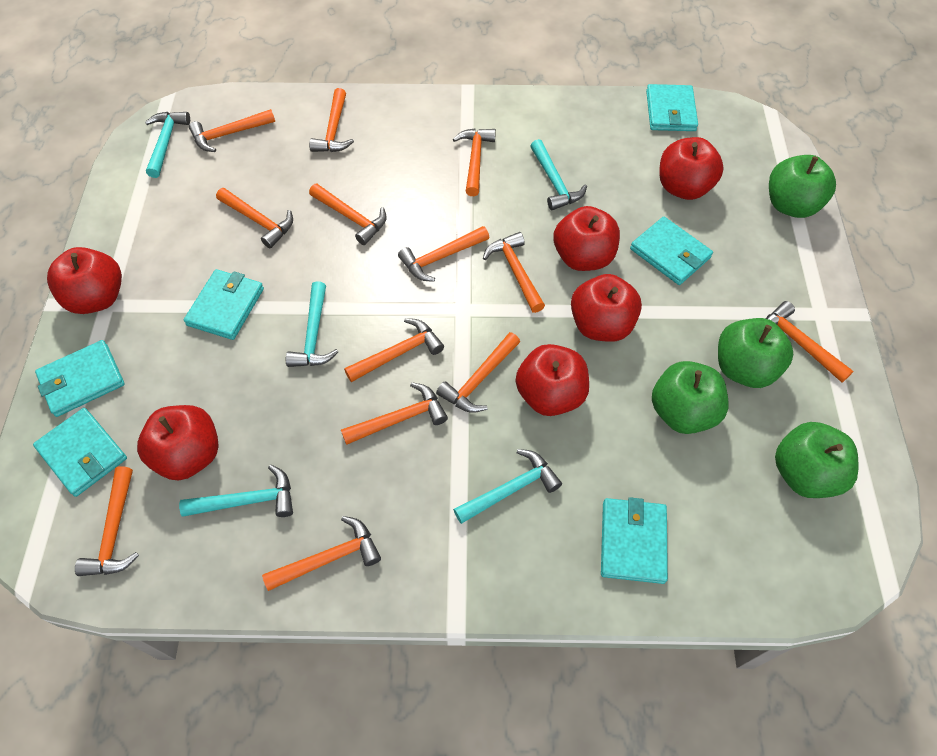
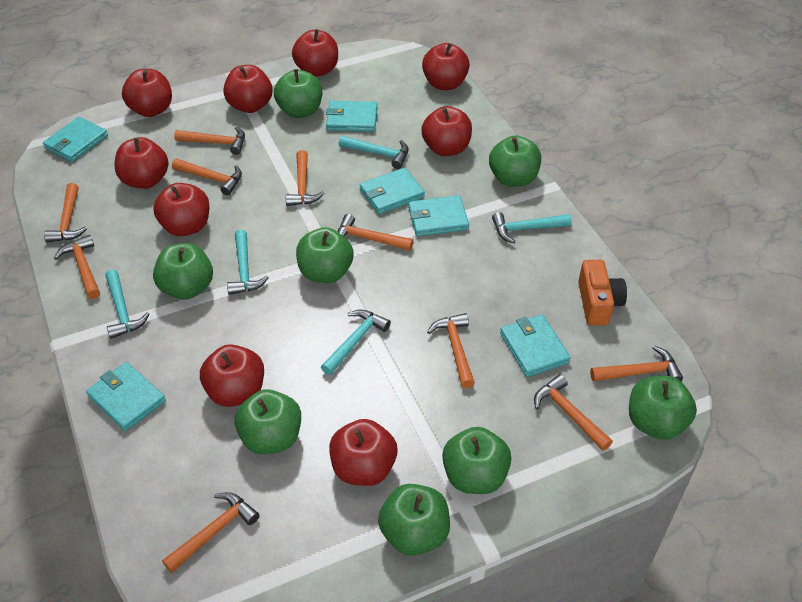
green apple: [652,361,729,434] [718,318,793,388] [769,155,836,218] [775,422,858,498] = 4 -> [153,243,213,300] [234,389,301,455] [274,69,322,118] [296,227,354,283] [378,484,450,556] [442,427,511,494] [489,135,541,187] [629,376,697,440] = 8
orange camera: none = 0 -> [578,260,627,326] = 1
orange hammer: [75,466,139,576] [189,109,275,152] [216,188,293,248] [262,516,381,591] [309,88,354,152] [309,184,387,245] [341,382,448,445] [344,318,444,382] [398,226,490,282] [436,332,520,413] [453,128,496,196] [483,232,545,313] [765,301,854,382] = 13 -> [44,183,87,243] [54,235,100,299] [162,492,259,573] [172,158,242,195] [174,127,245,155] [286,150,324,206] [337,214,413,251] [427,313,475,388] [534,374,613,451] [590,346,683,382] = 10
red apple: [47,247,122,314] [137,405,219,480] [516,344,589,416] [553,206,620,271] [571,274,642,342] [659,137,724,200] = 6 -> [115,137,169,189] [122,69,172,117] [153,183,209,236] [200,344,264,407] [223,65,273,113] [292,29,338,77] [329,419,397,486] [421,106,472,156] [422,43,470,90] = 9

